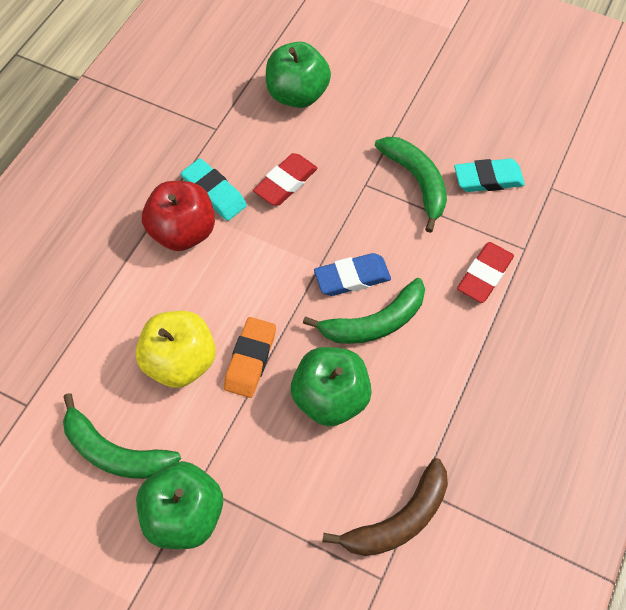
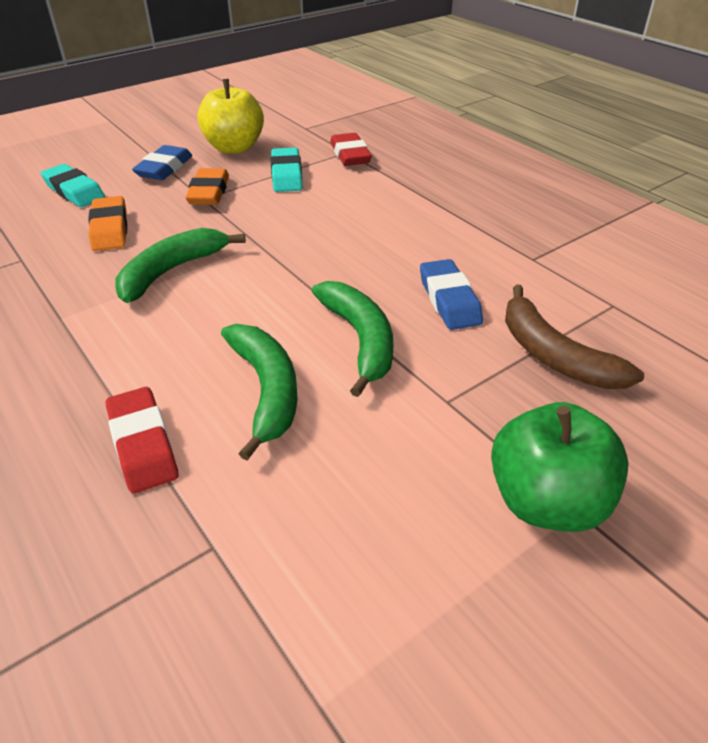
blue eraser: [314,253,391,296] = 1 -> [132,145,192,180] [420,259,483,330] = 2
green apple: [136,461,223,549] [266,42,331,108] [291,347,372,426] = 3 -> [491,402,628,532] = 1
orange eraser: [224,317,276,398] = 1 -> [88,196,127,251] [185,168,229,205] = 2
red apple: [142,181,215,251] = 1 -> none = 0

